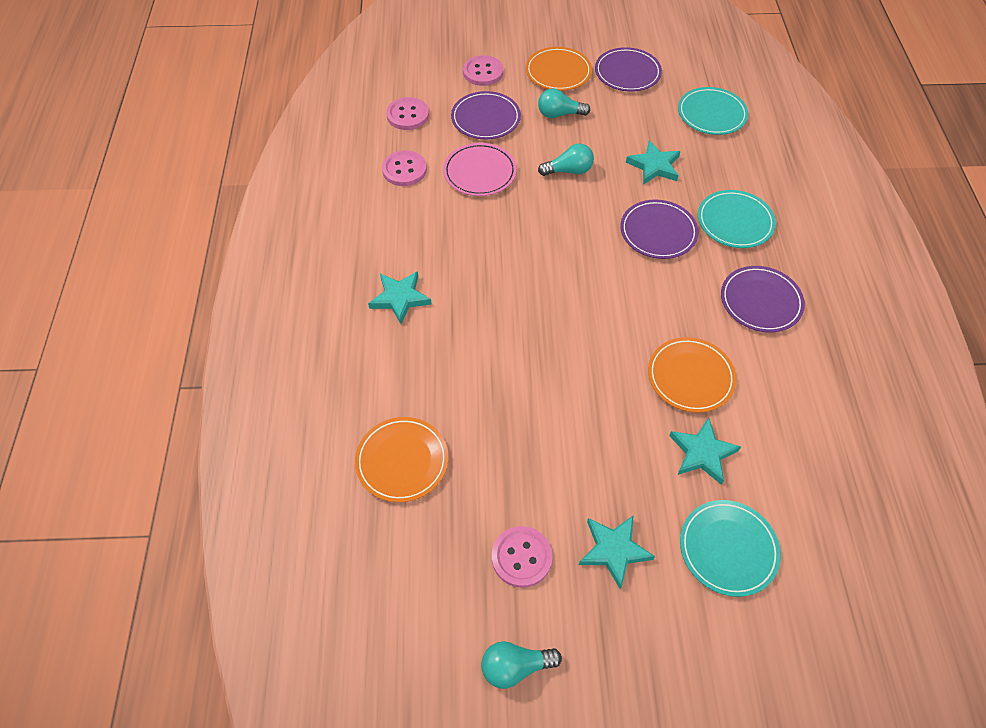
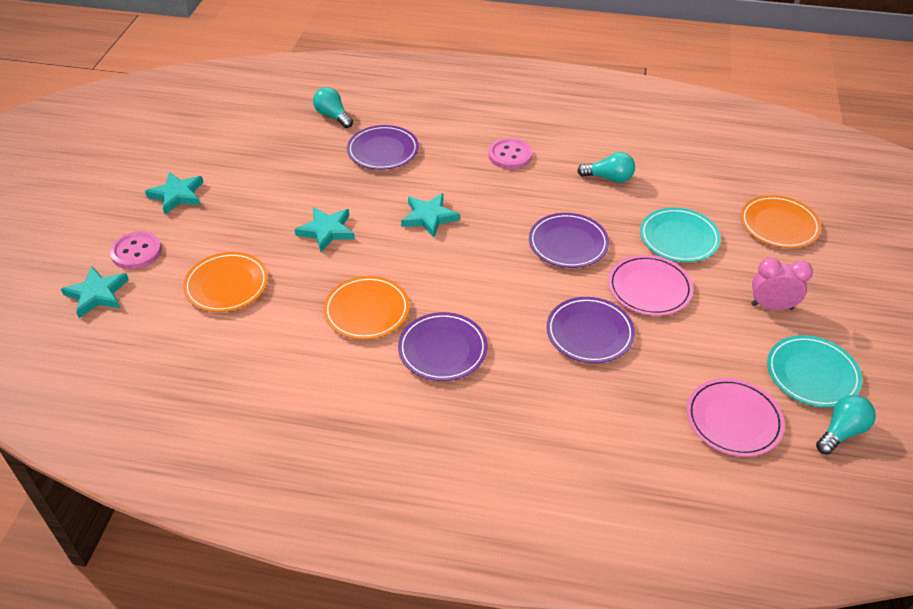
pink button: [382,150,427,186] [386,97,429,130] [463,55,503,86] [492,526,552,588] = 4 -> [110,231,162,269] [488,138,532,169] = 2
pink clock: none = 0 -> [751,257,813,310] = 1
pink plate: [443,143,517,196] = 1 -> [608,255,693,316] [687,378,785,457] = 2
turquoise plate: [678,87,748,135] [680,500,781,597] [698,190,776,248] = 3 -> [640,208,721,262] [767,335,862,407] = 2

